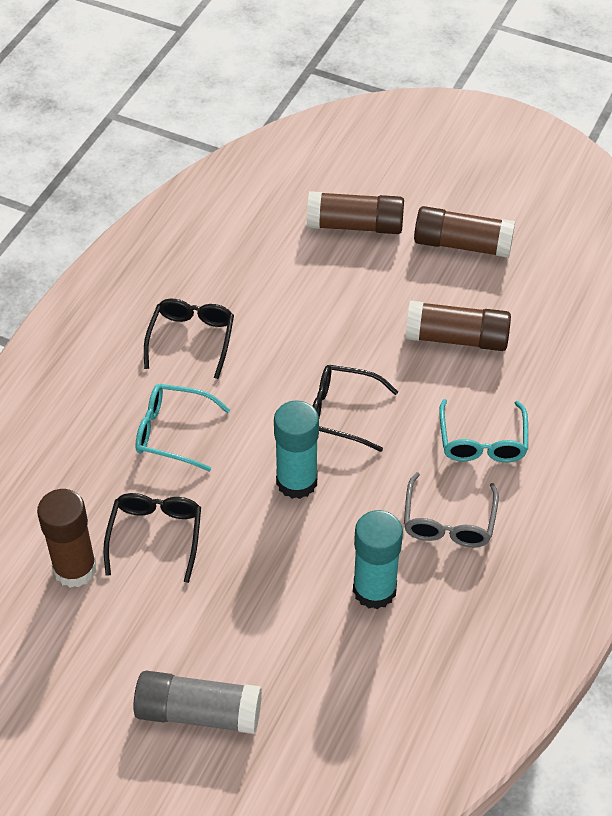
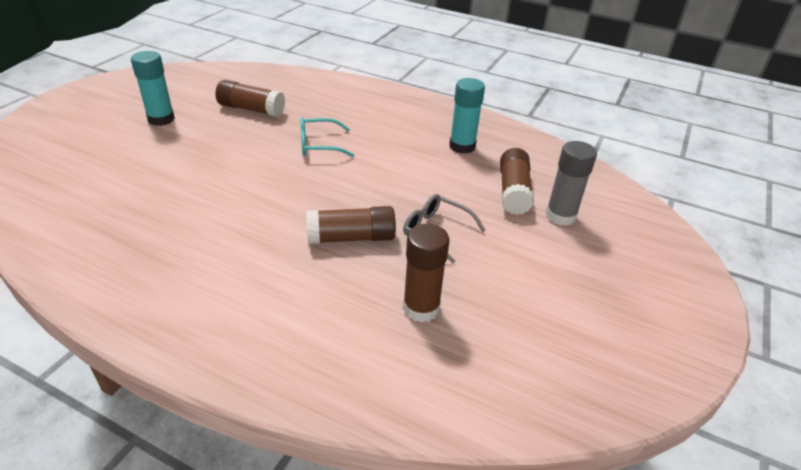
black glasses: [103,493,201,583] [144,299,234,379] [313,365,398,452] = 3 -> none = 0
turquoise glasses: [135,384,230,472] [439,399,528,462] = 2 -> [301,118,354,157] = 1

